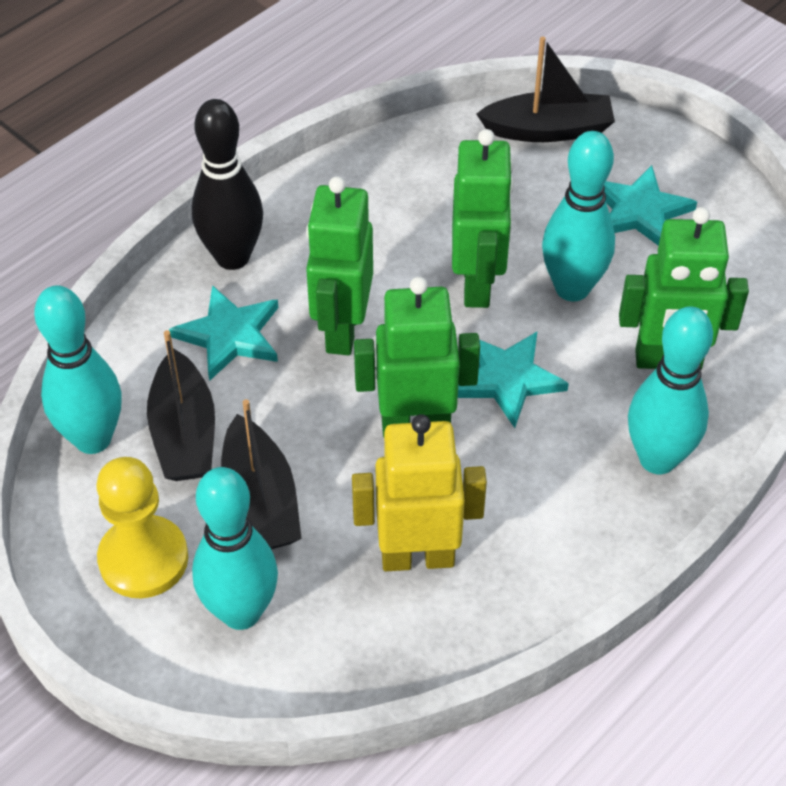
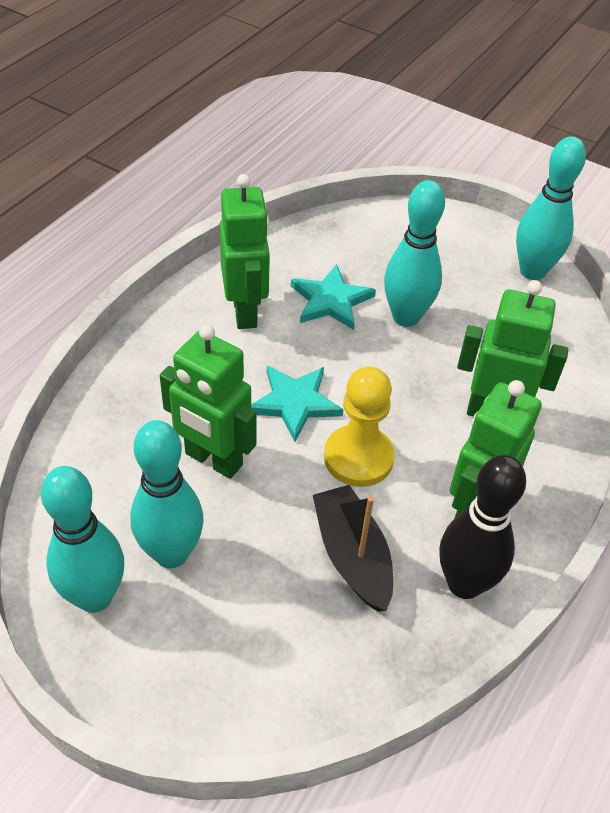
black boat: [147,330,215,481] [221,399,302,549] [476,36,615,142] = 3 -> [313,485,393,611] = 1
turquoise star: [169,285,278,381] [458,332,569,428] [604,165,697,246] = 3 -> [251,366,343,442] [291,264,376,330] = 2
yellow robot: [352,414,487,571] = 1 -> none = 0

